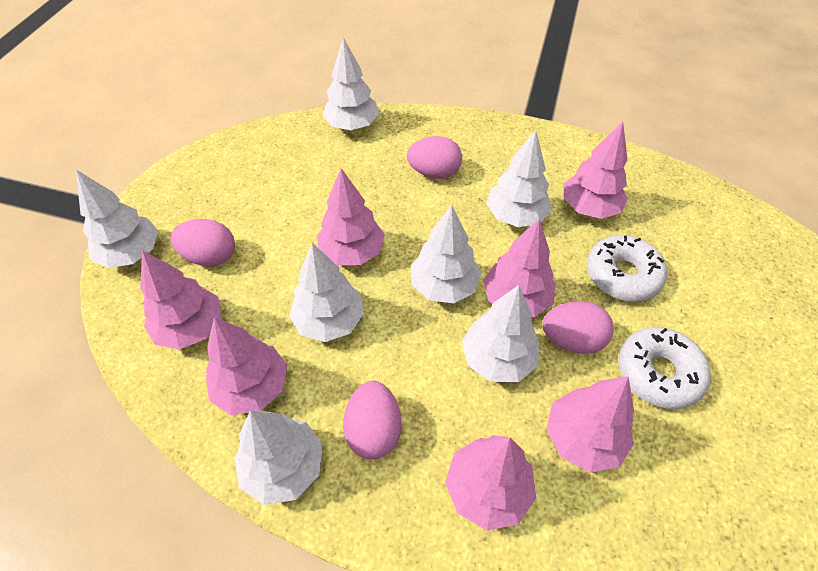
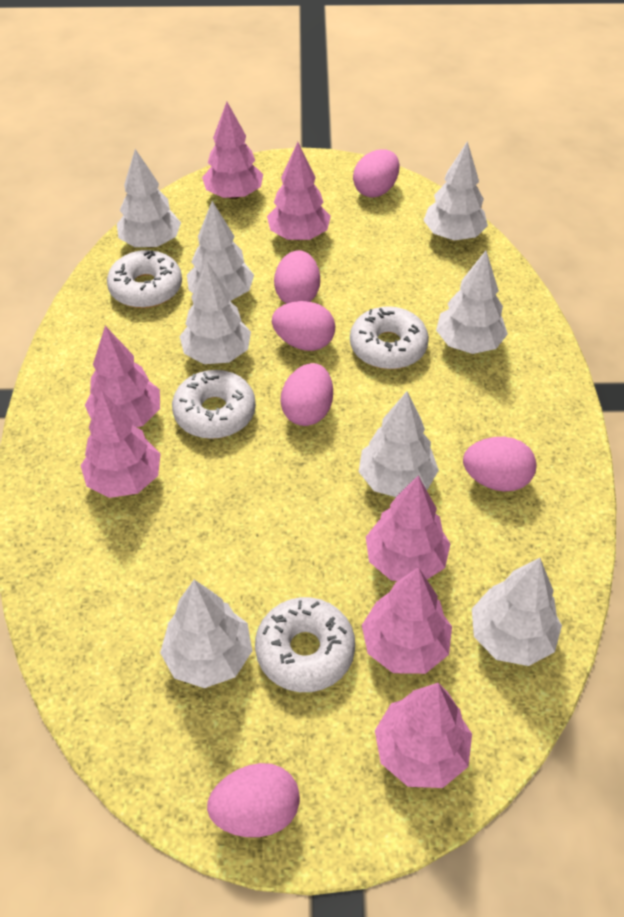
pink egg: [170,219,235,266] [343,381,401,459] [407,136,462,179] [542,301,614,354] = 4 -> [207,763,300,837] [272,301,336,351] [274,250,320,304] [280,363,333,426] [353,149,399,197] [463,437,537,492] = 6
white donut: [587,235,667,302] [618,327,711,409] = 2 -> [107,250,182,308] [172,370,256,439] [255,597,355,692] [350,306,429,369] = 4
white tree: [76,170,158,268] [234,411,323,505] [289,243,364,342] [322,37,379,130] [411,205,481,303] [462,285,540,382] [486,130,552,227] = 7 -> [117,149,181,248] [160,580,252,688] [180,261,251,364] [187,201,254,301] [359,391,439,497] [423,141,488,241] [436,251,508,354] [472,558,562,666] = 8

